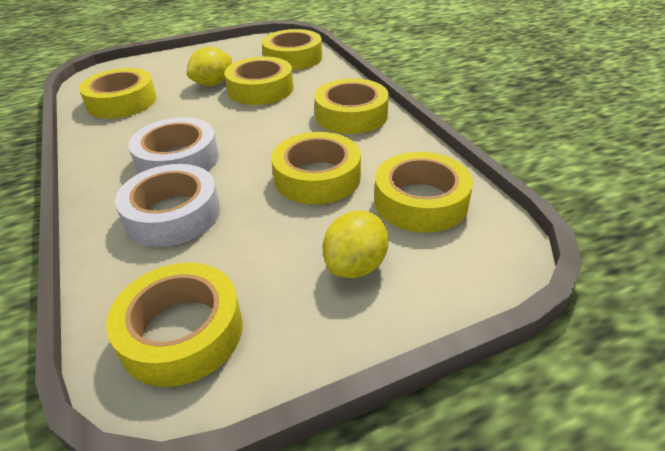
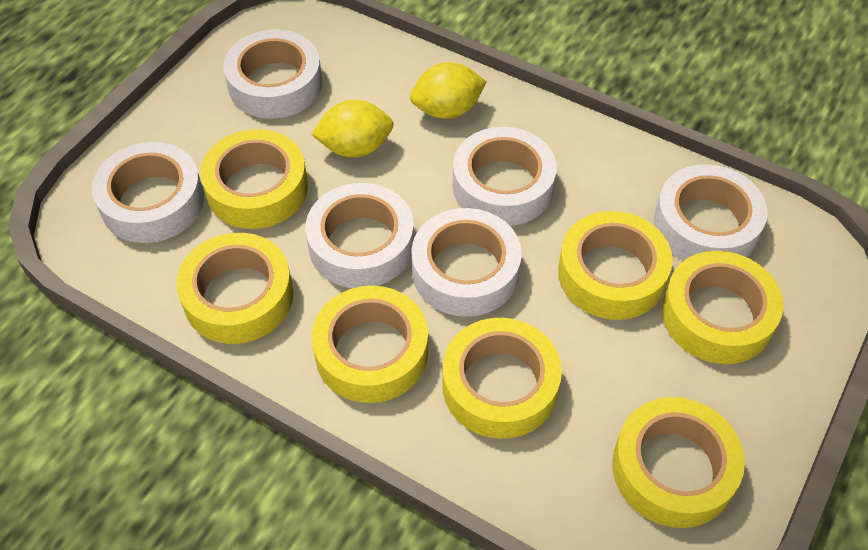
white tape: [115,164,220,247] [128,117,219,174] = 2 -> [92,142,204,243] [223,29,322,119] [305,183,414,288] [411,208,522,317] [453,127,557,226] [654,164,768,261] = 6

